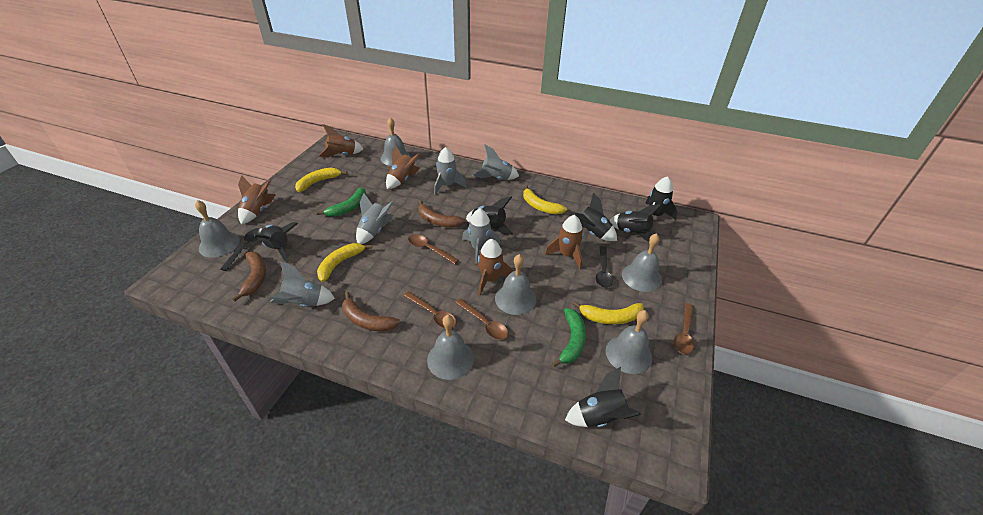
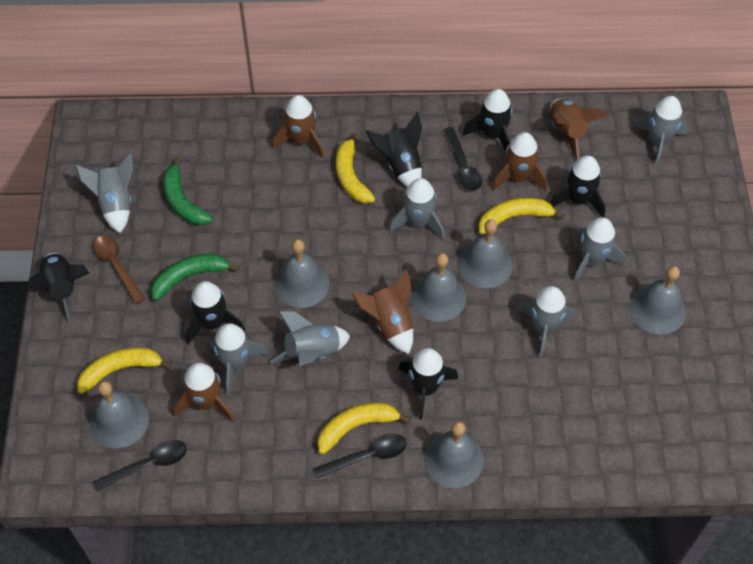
black spoon: [220,228,262,271] [596,246,613,288] = 2 -> [93,440,187,491] [313,433,406,478] [444,127,482,191] = 3
brown banana: [232,252,266,302] [343,292,400,331] [418,200,466,227] = 3 -> none = 0
brown spoon: [404,291,457,328] [408,234,459,264] [455,298,509,340] [674,303,694,354] = 4 -> [93,235,145,304] = 1
grey rocket: [270,261,335,307] [356,193,394,244] [434,147,466,195] [462,209,500,264] [473,144,519,180] = 5 -> [75,154,133,233] [210,323,269,395] [270,311,350,366] [388,178,445,240] [516,286,576,358] [573,217,626,283] [632,96,688,166] = 7

